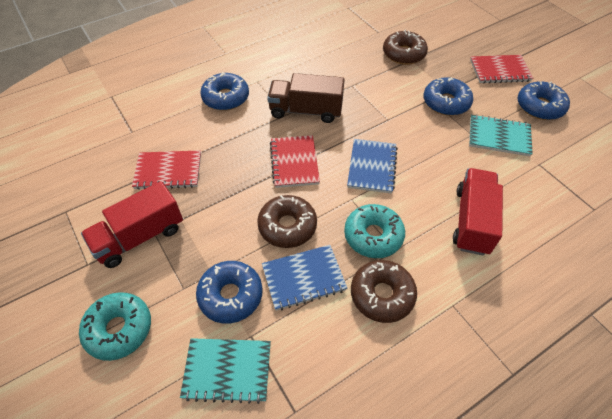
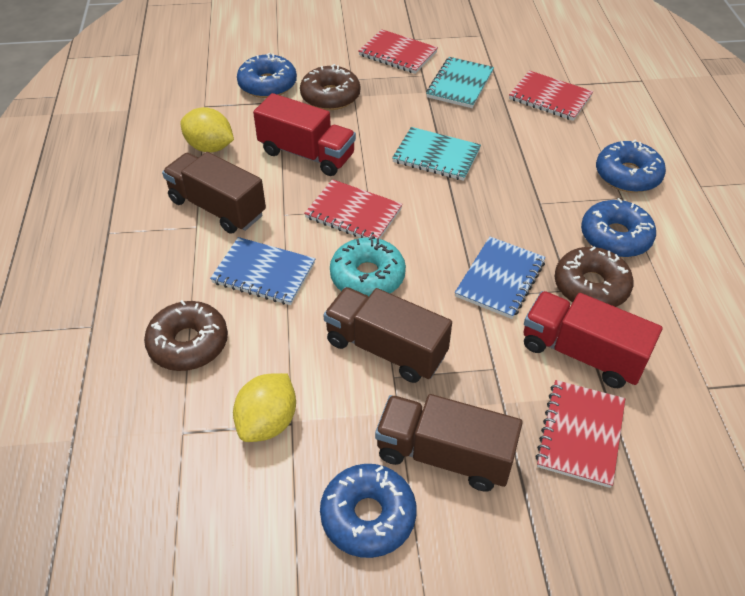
brown truck: [267,73,345,123] = 1 -> [162,152,266,234] [323,287,452,383] [375,394,523,491] = 3
red notebook: [132,150,201,190] [270,135,320,188] [470,55,533,84] = 3 -> [304,179,403,239] [358,29,438,74] [509,70,593,121] [535,380,625,488] = 4
turquoise donut: [79,292,151,361] [344,204,405,258] = 2 -> [330,236,406,296] = 1
yellow lemon: none = 0 -> [180,107,234,153] [233,373,296,442] = 2

